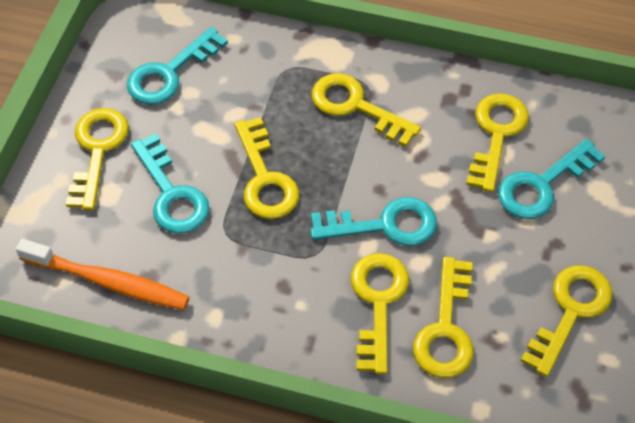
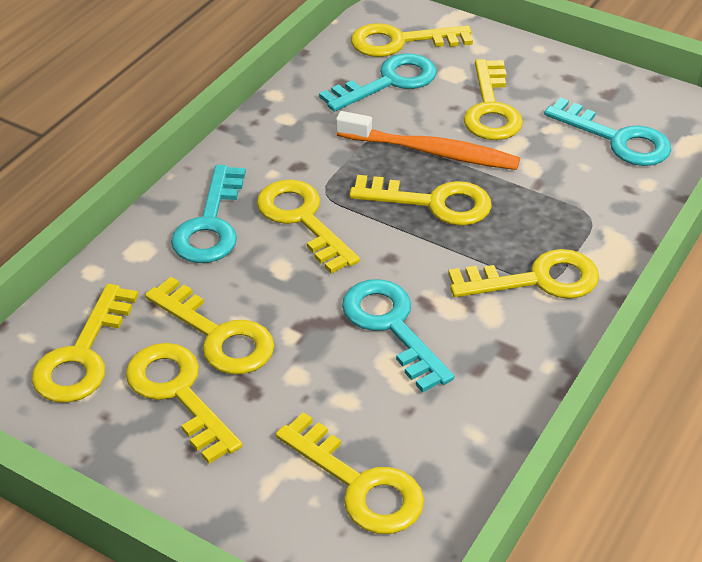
yellow key: [66,108,129,210] [235,117,299,219] [312,73,421,147] [351,253,409,374] [413,257,474,378] [466,93,529,192] [521,265,612,377] = 7 -> [32,284,139,403] [126,343,242,464] [145,277,274,374] [257,179,360,274] [276,412,424,534] [349,175,492,226] [351,23,473,57] [448,249,599,299] [464,59,523,140] = 9

